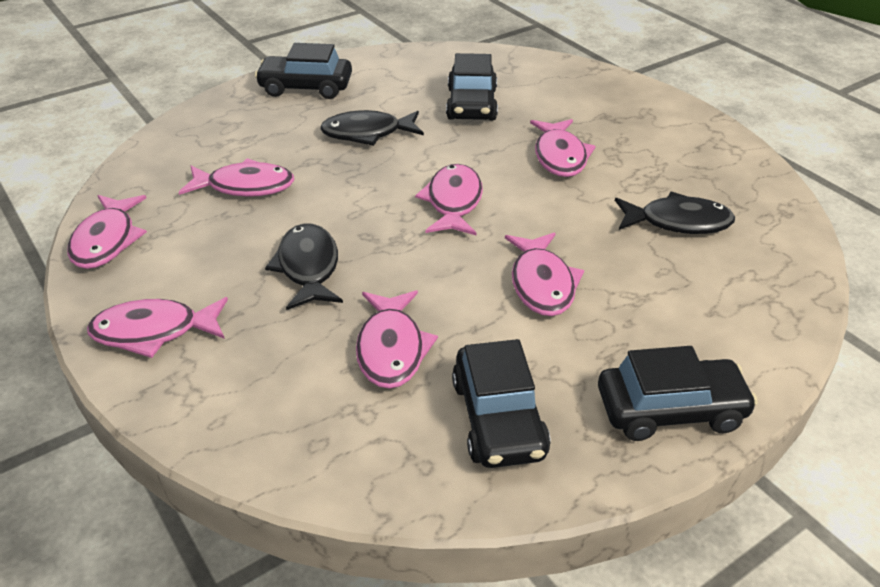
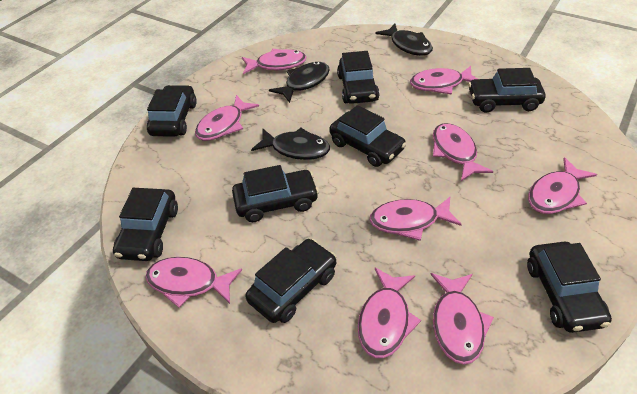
black car: [255,43,352,99] [446,53,498,120] [452,339,551,468] [598,346,758,441] = 4 -> [113,188,178,261] [147,85,197,137] [232,165,319,222] [245,239,336,323] [329,105,407,167] [337,51,379,104] [468,68,545,113] [527,242,612,333] = 8
pink fish: [67,195,147,269] [87,297,228,358] [179,158,294,197] [356,290,438,389] [415,164,483,235] [505,232,584,316] [530,119,596,177] = 7 -> [146,257,242,308] [195,95,259,141] [242,49,306,74] [358,267,421,358] [370,197,462,241] [410,66,477,95] [430,273,494,365] [433,123,493,181] [528,157,597,214] = 9

